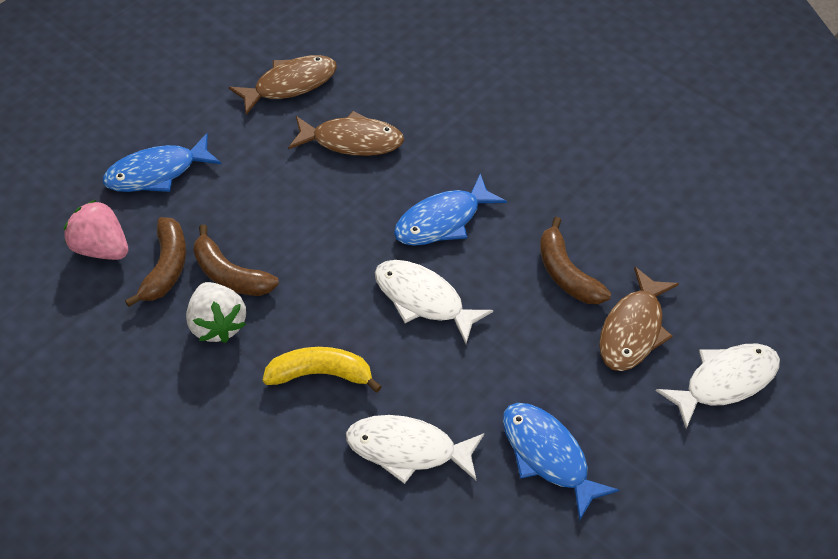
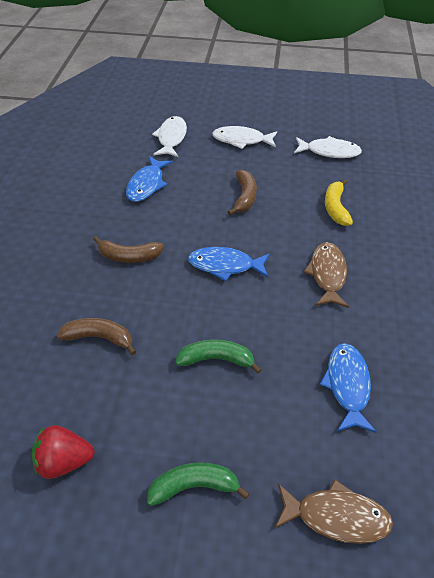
brown fish: [229,55,337,115] [288,111,404,156] [599,267,679,371] = 3 -> [274,479,393,544] [304,242,349,308] = 2
green banana: none = 0 -> [147,462,249,506] [175,339,262,374] = 2
pink strawberry: [64,200,128,260] = 1 -> none = 0
red strawberry: none = 0 -> [32,425,95,479] = 1
white strawberry: [186,282,246,343] = 1 -> none = 0

